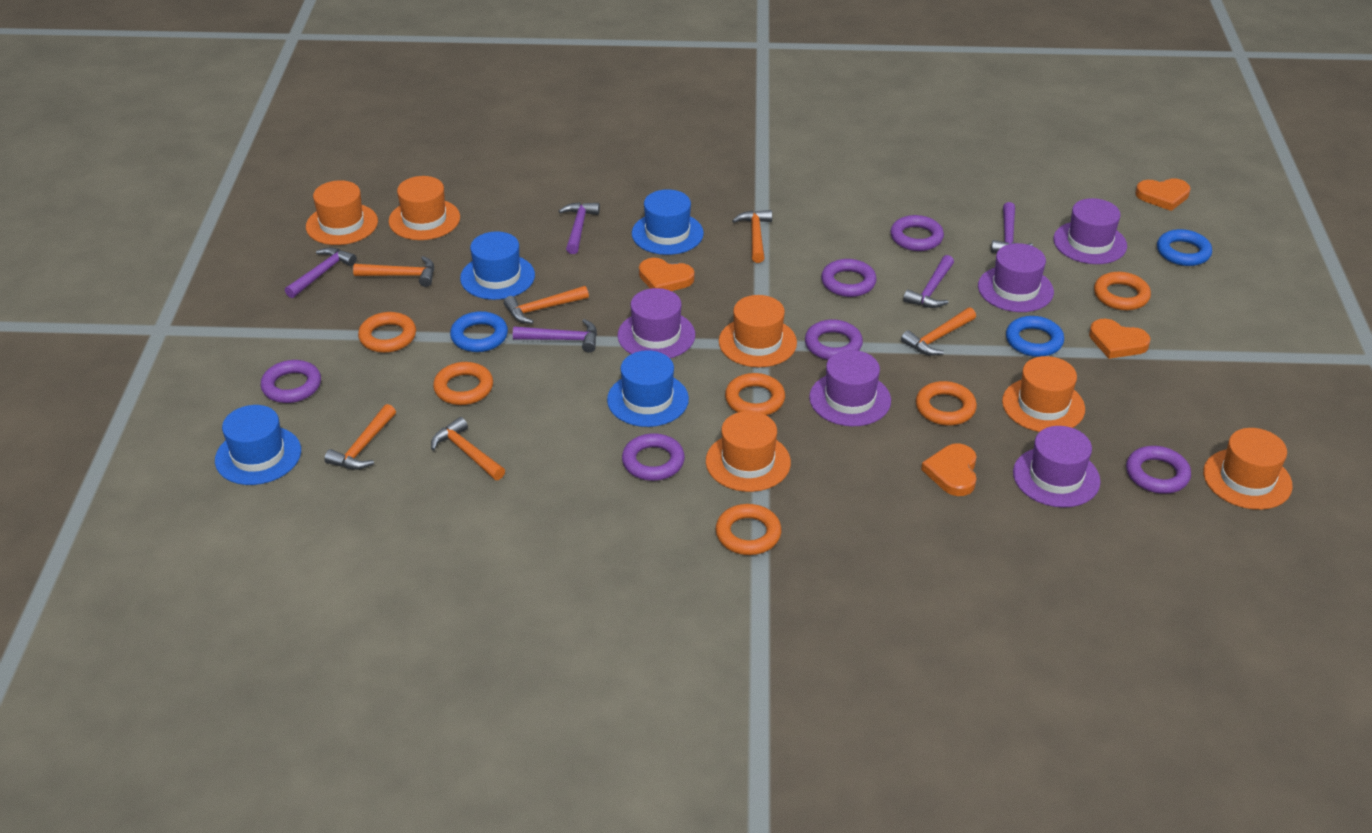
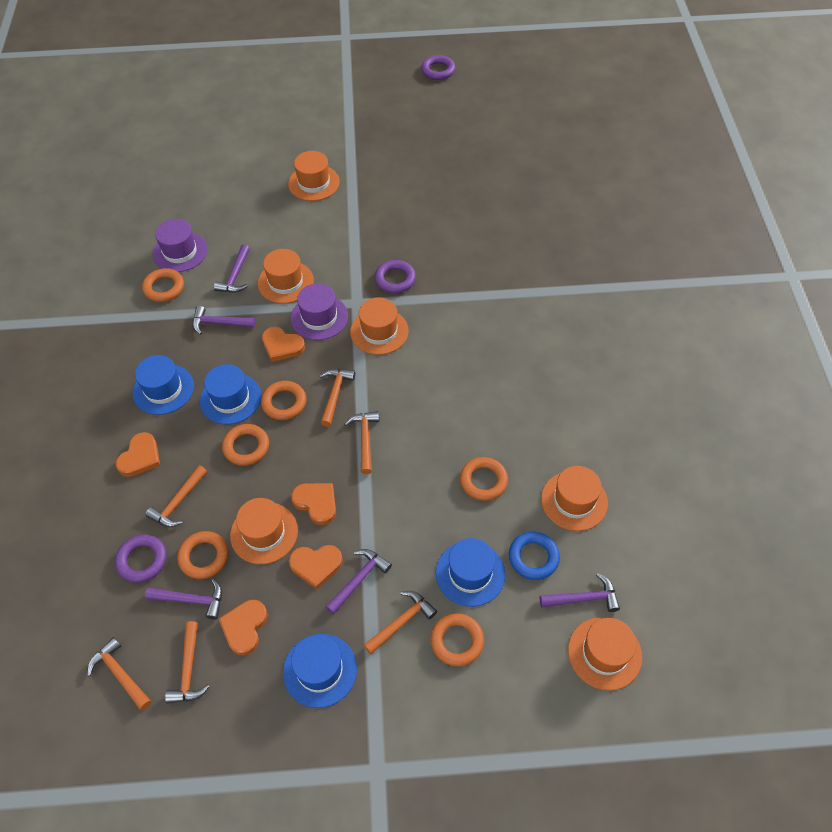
blue ring: [450,311,508,352] [1006,316,1064,357] [1157,229,1212,266] = 3 -> [509,532,560,580] = 1
orange heart: [639,258,695,291] [921,443,977,496] [1089,319,1151,359] [1135,178,1191,211] = 4 -> [116,432,160,477] [219,600,267,655] [262,327,305,362] [289,545,343,590] [291,483,336,525] = 5
purple hat: [618,288,695,358] [809,350,891,426] [978,243,1054,312] [1013,426,1101,508] [1053,198,1127,264] = 5 -> [153,219,208,272] [291,284,348,340] = 2
purple ring: [261,360,321,403] [622,433,685,481] [805,320,863,360] [821,259,877,297] [890,215,944,251] [1126,446,1191,494] = 6 -> [115,535,167,583] [375,260,416,293] [421,55,455,80] = 3

